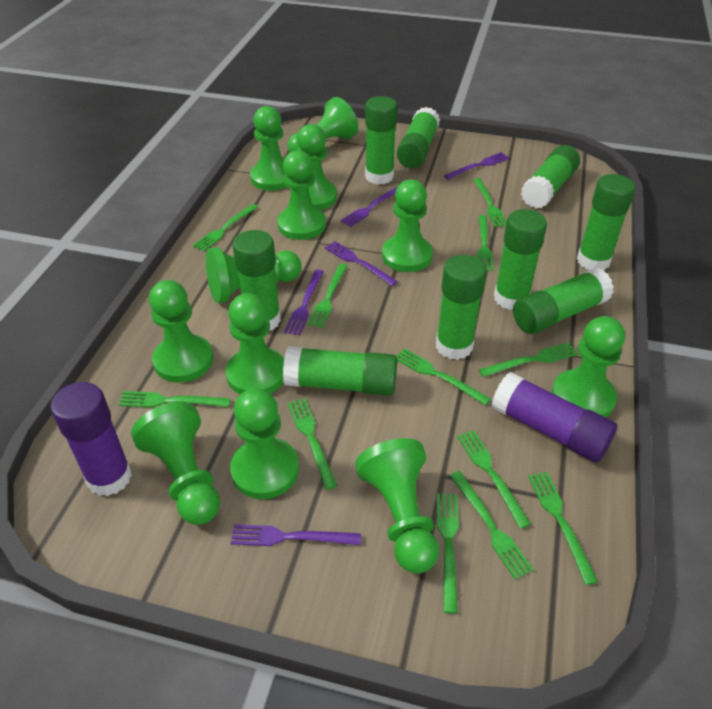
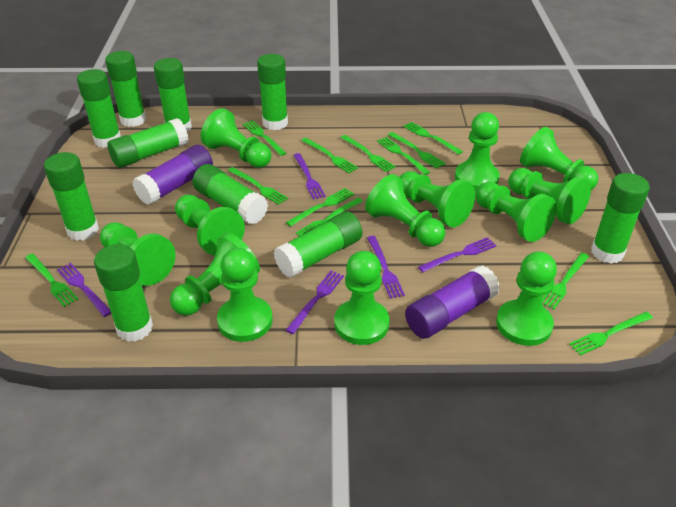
green glue stick: [233,230,281,331] [283,346,397,396] [365,96,397,185] [397,107,440,168] [436,255,486,360] [494,209,547,310] [513,268,614,334] [521,145,580,208] [577,174,635,270] = 9 -> [44,152,99,241] [77,69,121,148] [94,244,153,342] [105,51,146,127] [107,118,189,168] [154,58,192,132] [192,164,268,224] [257,54,288,130] [274,211,363,278] [591,173,650,264] = 10
green pawn: [131,402,220,525] [149,280,213,383] [206,247,302,303] [226,293,284,394] [230,388,299,499] [250,106,287,191] [277,150,326,240] [287,97,358,153] [297,124,337,210] [355,438,439,574] [382,180,433,272] [552,316,625,417] = 12 -> [100,222,176,286] [170,232,260,316] [175,195,245,256] [201,108,272,168] [217,248,273,342] [334,251,390,345] [365,174,445,247] [400,171,475,227] [455,112,500,191] [475,182,557,242] [496,251,557,346] [508,168,591,224] [520,127,598,190] = 13

